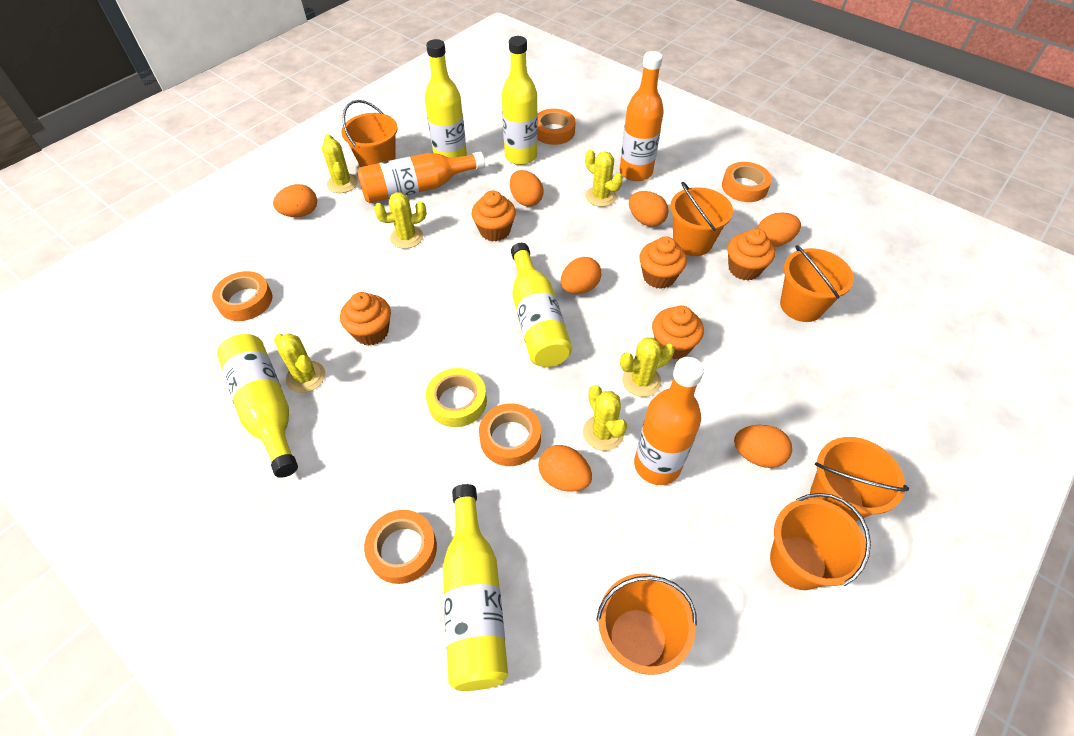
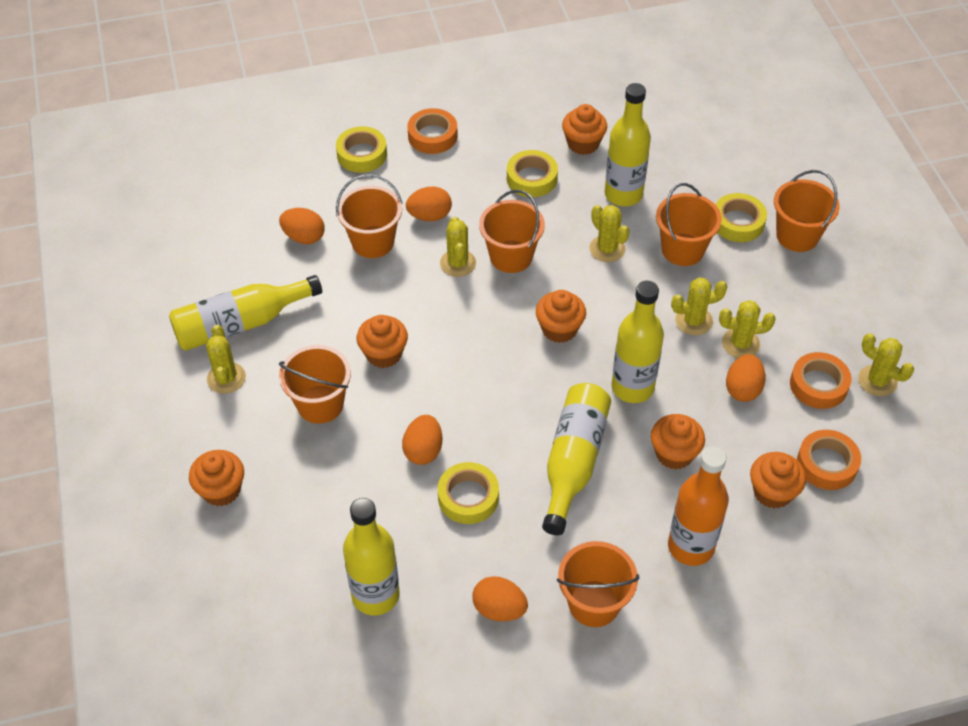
orange bottle: [357,152,485,203] [620,51,664,181] [634,357,704,485] = 3 -> [668,446,729,566] = 1
orange cupcake: [340,292,391,345] [472,190,516,242] [639,236,687,289] [652,306,704,360] [727,228,775,280] = 5 -> [189,450,244,506] [357,315,408,368] [536,290,586,343] [562,104,607,155] [651,414,705,470] [750,452,806,509] = 6
orange egg: [273,184,317,217] [510,170,544,207] [538,445,592,492] [561,257,601,294] [629,191,669,227] [734,425,792,468] [758,213,801,247] = 7 -> [279,208,324,244] [402,415,442,465] [406,186,452,222] [472,576,528,621] [726,354,766,402] = 5
orange tape: [212,271,272,321] [364,510,437,584] [479,403,541,466] [537,109,576,145] [722,162,772,202] = 5 -> [407,108,458,154] [790,352,852,409] [797,430,861,490] = 3
yellow tape: [426,368,487,427] = 1 -> [336,126,387,173] [438,462,499,524] [507,150,558,197] [715,193,767,242] = 4

